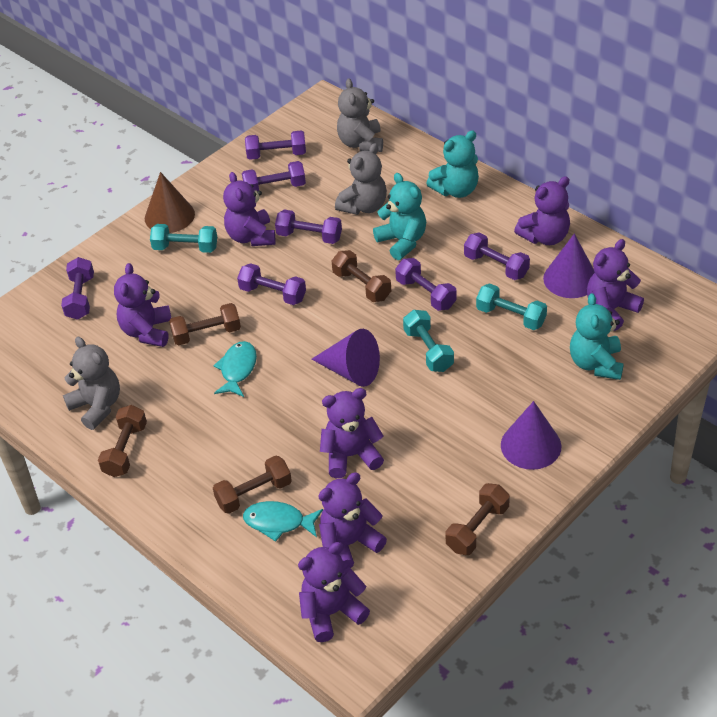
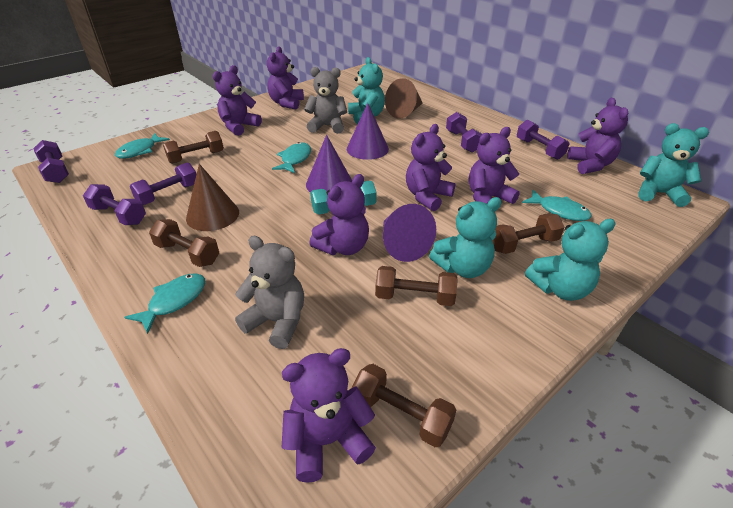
brown cone: [145,172,195,233] = 1 -> [186,164,239,231] [385,78,423,119] = 2
grey teddy bear: [63,337,120,430] [335,143,387,215] [337,78,383,152] = 3 -> [235,236,304,349] [304,67,347,134] = 2
purple dumbbell: [61,257,94,320] [237,263,306,305] [242,161,306,192] [245,130,306,160] [275,210,342,244] [395,258,457,311] [464,233,530,280] = 7 -> [33,140,69,183] [83,184,146,225] [130,162,196,205] [446,112,482,153] [517,120,569,160] = 5
turquoise dumbbell: [150,224,217,253] [403,310,454,372] [476,283,547,330] = 3 -> [310,181,377,214] = 1
turquoise fish: [213,341,257,397] [243,501,323,542] = 2 -> [115,133,170,159] [125,273,205,334] [272,142,311,173] [522,190,591,221] = 4
turquoise teddy bear: [373,173,426,260] [426,130,479,198] [570,293,624,380] = 3 -> [348,57,385,124] [429,197,502,278] [525,219,616,301] [638,123,709,207] = 4

